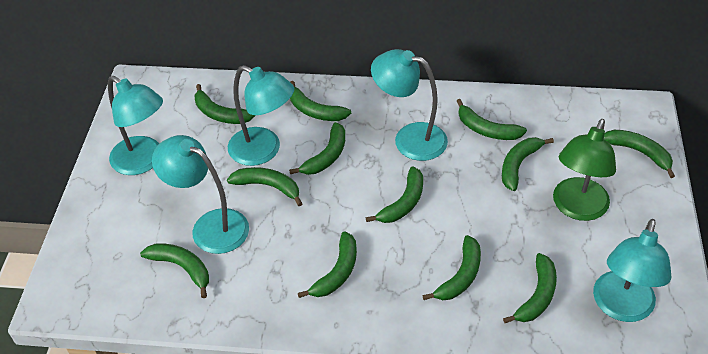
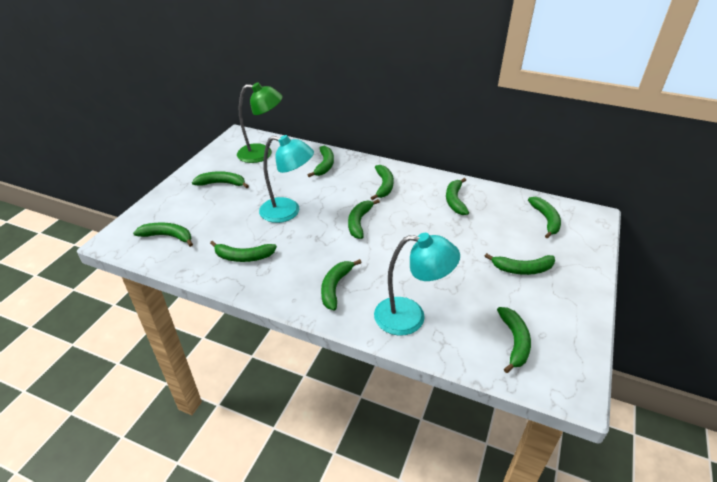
green banana: [140,243,209,298] [195,84,255,124] [227,167,303,206] [289,122,345,175] [290,81,351,121] [298,231,357,298] [366,166,423,223] [422,235,481,300] [457,99,527,140] [502,137,554,191] [503,253,557,323] [604,130,675,178] = 12 -> [133,223,193,247] [192,171,249,188] [210,241,277,262] [308,146,334,177] [321,259,362,311] [348,199,380,239] [371,165,394,200] [446,178,469,215] [485,253,555,275] [497,307,531,373] [528,197,561,238] = 11
turquoise lamp: [108,76,163,175] [152,135,249,254] [228,65,294,166] [371,49,448,161] [593,219,672,322] = 5 -> [259,135,314,223] [374,233,460,336] = 2

